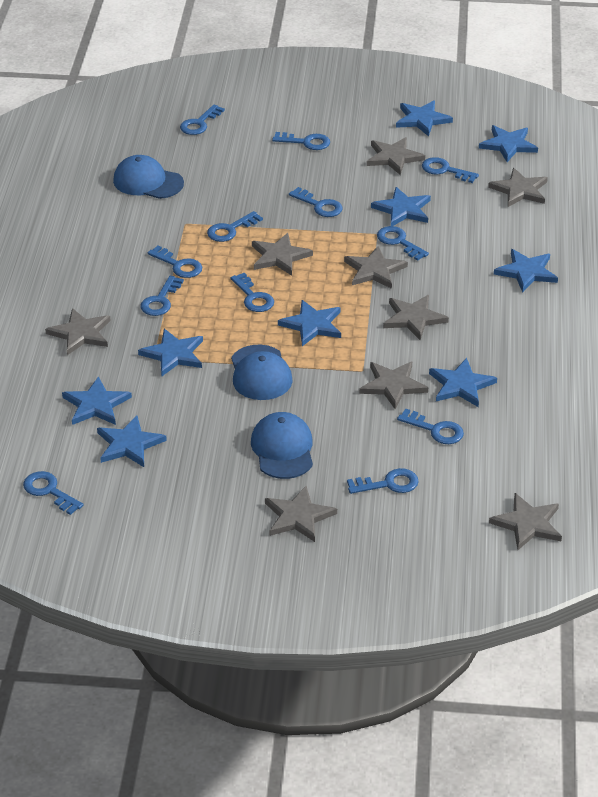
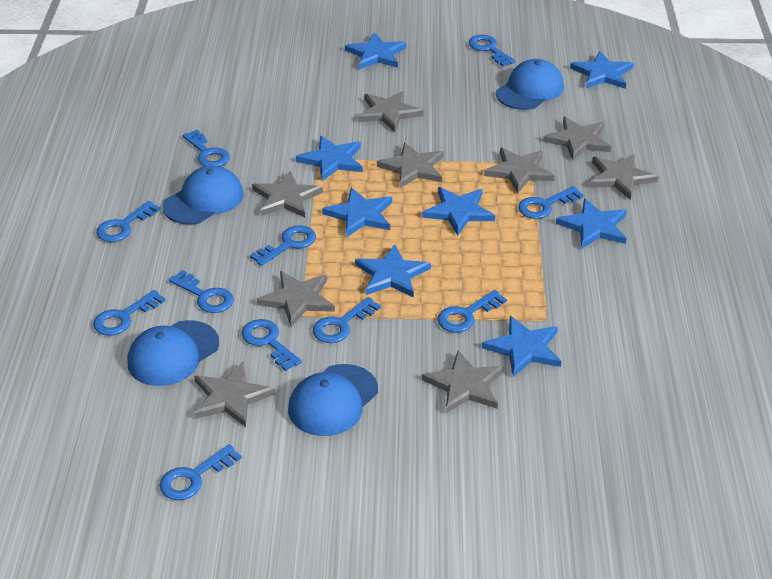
blue cap: [113,155,184,199] [231,345,293,400] [251,412,313,479] = 3 -> [127,320,219,386] [163,166,244,225] [288,364,378,436] [496,59,564,110] = 4
blue key: [23,471,83,515] [141,276,184,316] [148,246,202,278] [180,105,225,135] [207,211,263,242] [230,273,274,312] [272,132,330,150] [289,187,343,217] [347,468,419,494] [377,226,429,261] [397,409,464,444] [422,157,479,183] = 12 -> [93,290,166,336] [96,201,161,242] [160,444,242,500] [169,270,234,313] [183,130,230,166] [242,319,302,371] [250,225,316,266] [313,297,381,343] [437,290,507,333] [469,35,515,66] [518,186,584,219] = 11
blue star: [62,376,132,425] [97,415,167,467] [138,329,203,377] [278,300,341,346] [371,187,431,226] [396,100,453,137] [429,358,497,407] [479,125,538,162] [494,249,558,293] = 9 -> [296,136,363,181] [322,188,392,237] [345,33,407,69] [355,244,431,298] [422,187,495,236] [482,316,562,377] [556,198,627,249] [570,51,634,89] = 8

